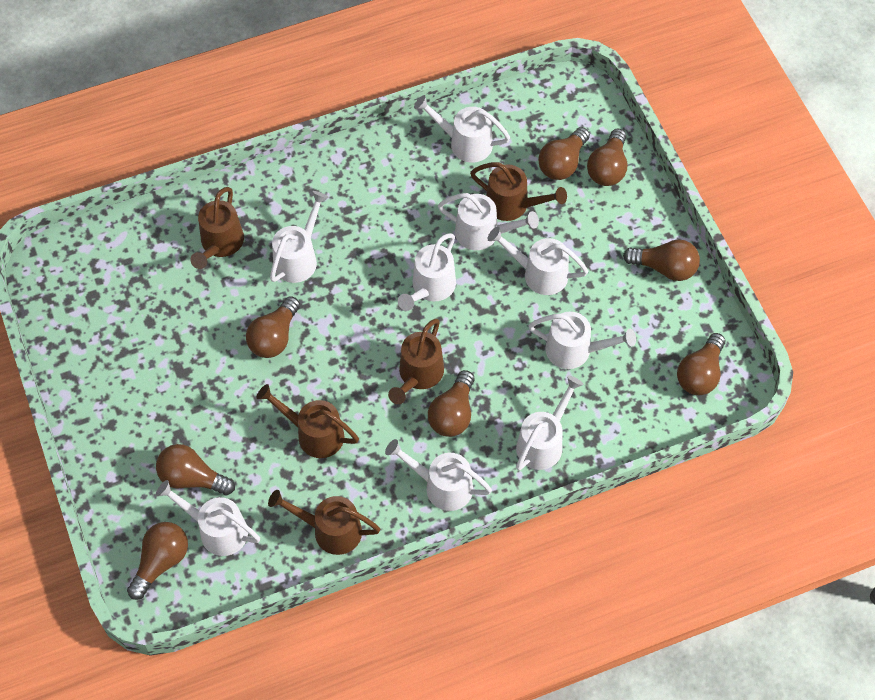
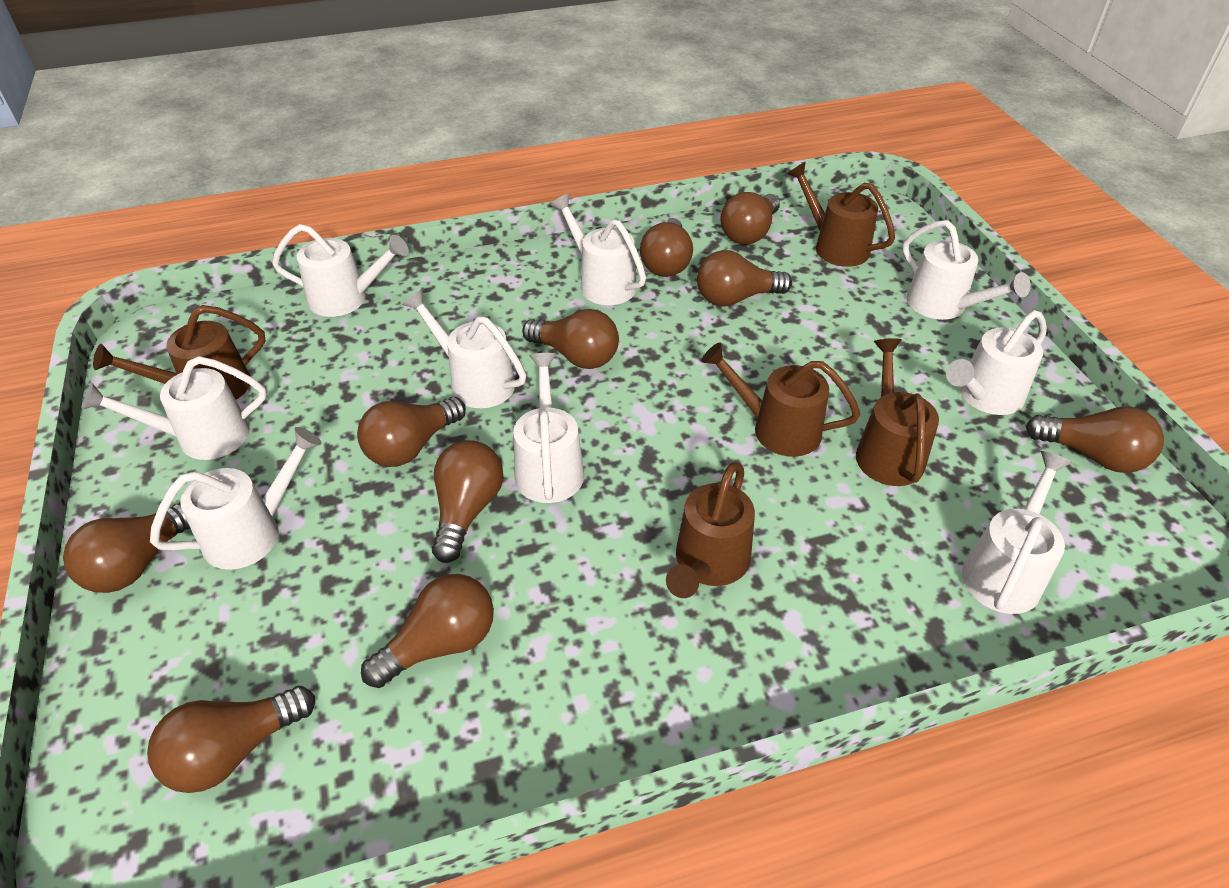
brown light bulb: [127,522,188,600] [156,444,235,495] [246,296,300,358] [428,370,475,437] [538,127,590,180] [587,128,627,186] [623,239,700,281] [677,333,725,395] = 8 -> [63,502,190,593] [147,686,315,793] [357,397,466,467] [361,574,494,688] [432,440,503,563] [522,309,619,369] [640,218,693,277] [697,250,792,306] [720,192,780,244] [1026,406,1164,473] = 10

